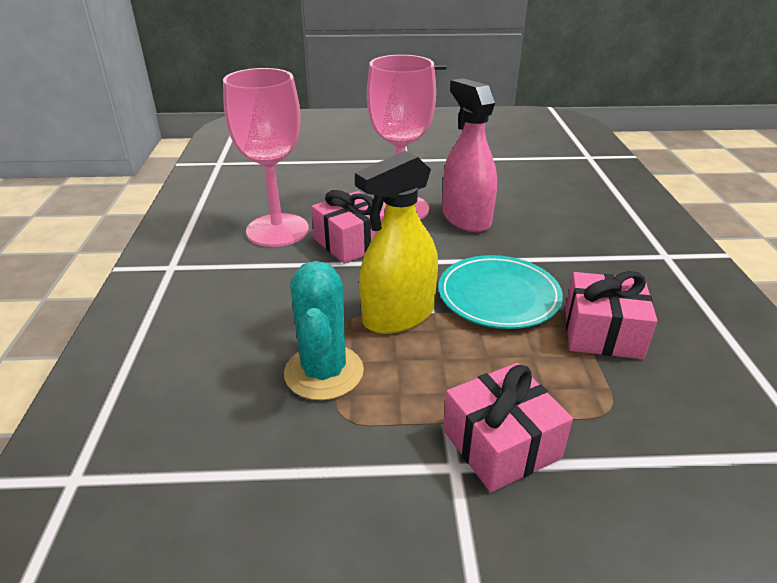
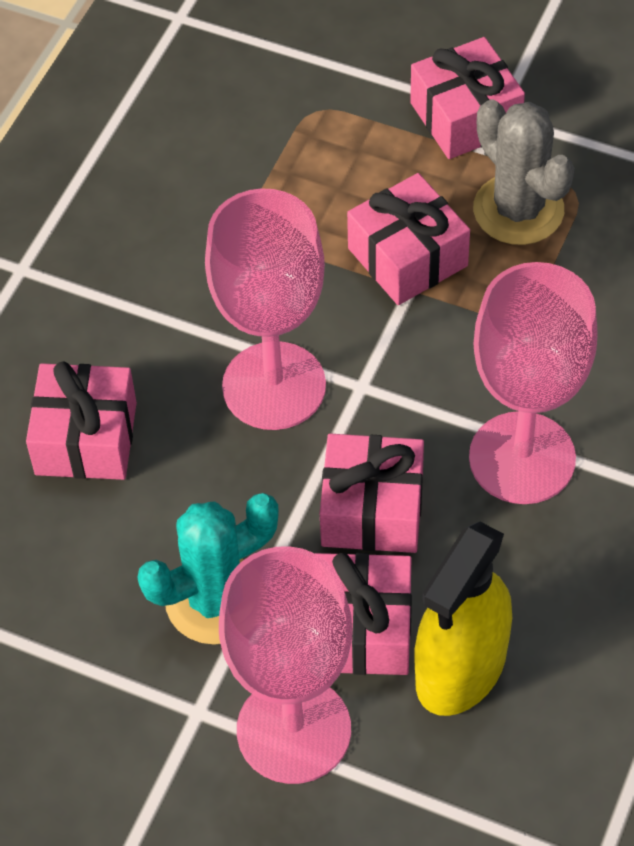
grey cactus: none = 0 -> [473,100,574,245] = 1
pink gift: [312,190,385,264] [443,363,573,492] [565,271,657,359] = 3 -> [26,362,137,480] [315,553,412,675] [320,434,424,553] [347,173,470,305] [410,37,525,159] = 5
pink goblet: [223,68,309,247] [367,55,436,220] = 2 -> [205,188,326,430] [219,546,352,784] [469,262,598,504] = 3
pink spray bottle: [442,78,497,232] = 1 -> none = 0
turquoise plate: [439,255,563,329] = 1 -> none = 0

